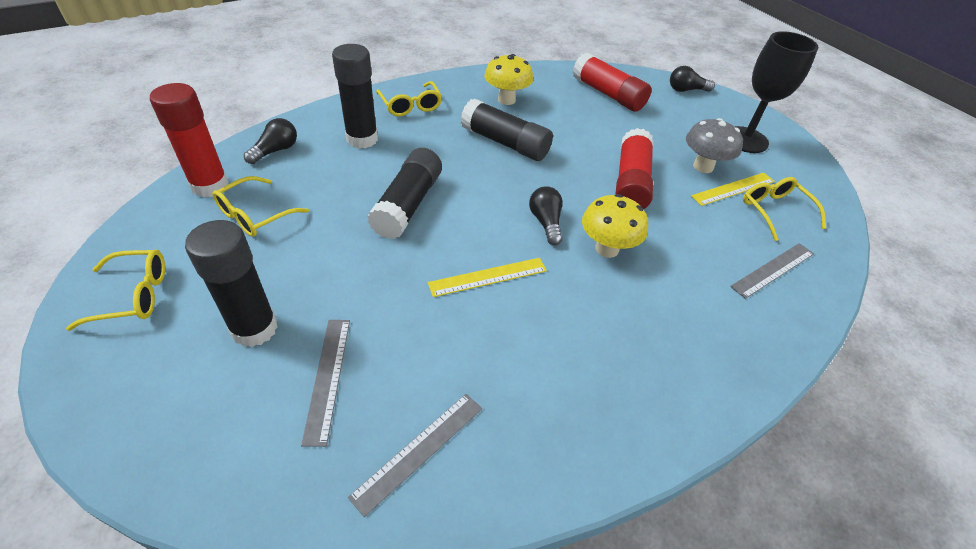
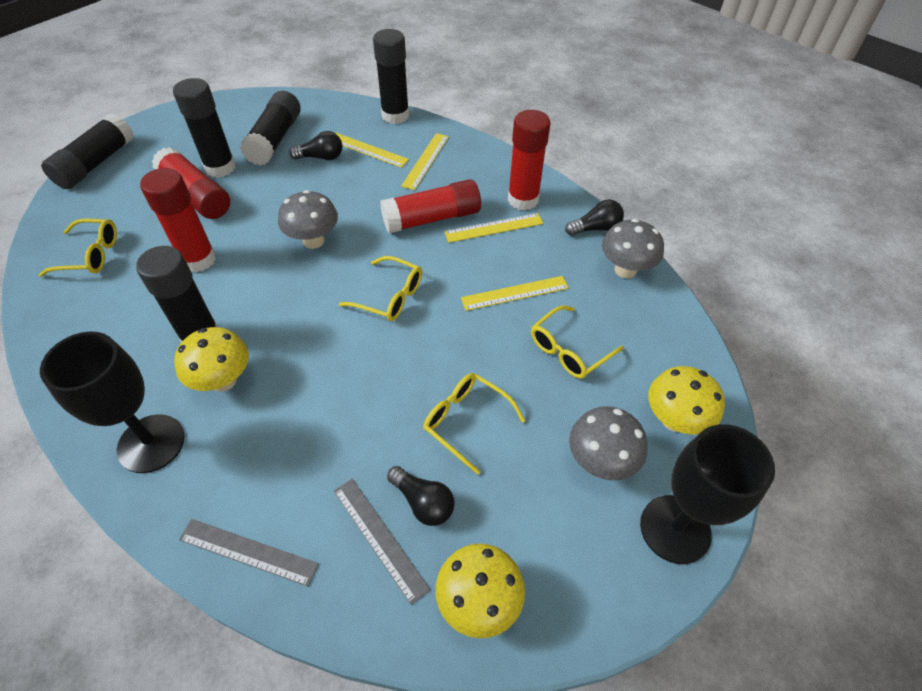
black glue stick: [185,220,278,347] [332,44,378,149] [367,148,442,239] [461,98,553,161] = 4 -> [41,113,134,189] [136,246,218,342] [173,78,236,178] [240,91,301,166] [373,29,409,124] = 5
black goblet: [734,31,818,153] = 1 -> [40,331,185,473] [640,424,775,564] = 2
grey mushroom: [686,118,743,173] = 1 -> [278,190,338,249] [569,406,648,480] [602,219,664,279] = 3
grey ruler: [301,320,350,447] [348,394,482,517] [730,243,814,299] = 3 -> [179,519,319,586] [334,479,431,605] = 2
red glue stick: [150,83,229,198] [572,52,652,112] [615,128,654,209] = 3 -> [140,168,216,272] [152,147,230,219] [380,179,481,233] [508,110,551,210] = 4
yellow mushroom: [485,54,533,105] [582,194,648,258] = 2 -> [174,327,249,392] [436,544,525,638] [648,366,725,435] = 3
yellow ruler: [428,258,547,297] [691,173,775,206] = 2 -> [335,133,409,168] [401,133,449,190] [444,213,544,243] [461,276,569,311] = 4

